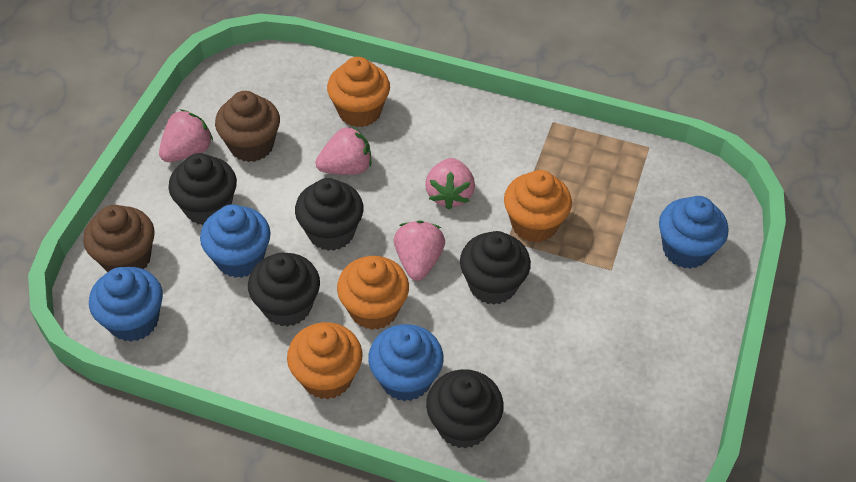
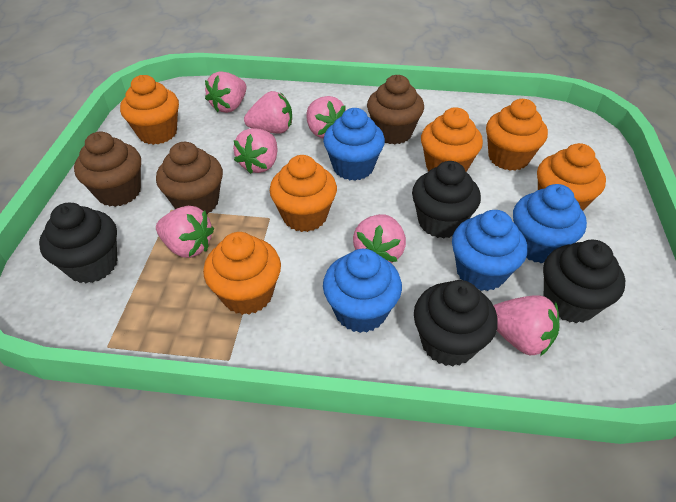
black cupcake: [168,153,237,225] [248,253,320,327] [295,178,364,251] [426,369,504,449] [460,231,531,305] = 5 -> [39,203,117,283] [412,161,481,239] [414,280,498,366] [543,240,625,323] = 4
brown cupcake: [83,205,155,272] [215,91,280,162] = 2 -> [74,132,141,207] [156,142,223,214] [367,75,424,144] = 3
orange cupcake: [287,322,363,399] [327,57,390,127] [337,256,409,330] [504,170,572,243] = 4 -> [120,75,179,145] [203,232,281,315] [270,155,337,232] [421,107,483,172] [486,99,548,171] [537,143,606,211] = 6
pink strawberry: [159,109,213,162] [315,126,371,175] [394,221,445,281] [425,158,475,210] = 4 -> [156,206,214,258] [205,71,247,113] [233,128,277,174] [244,91,292,134] [307,96,346,139] [353,214,406,263] [493,296,559,356] = 7

